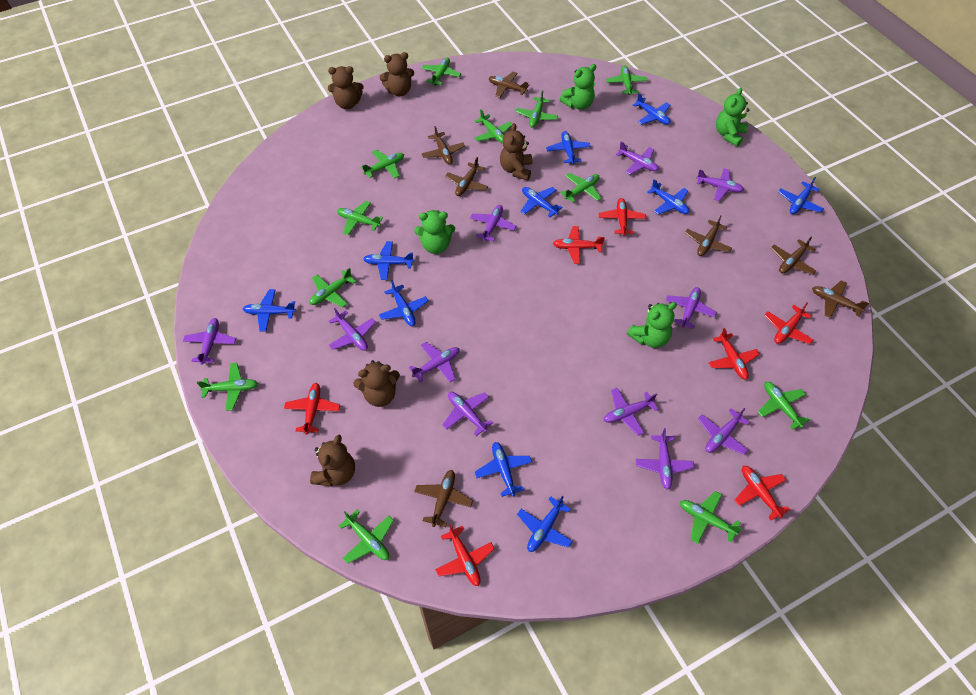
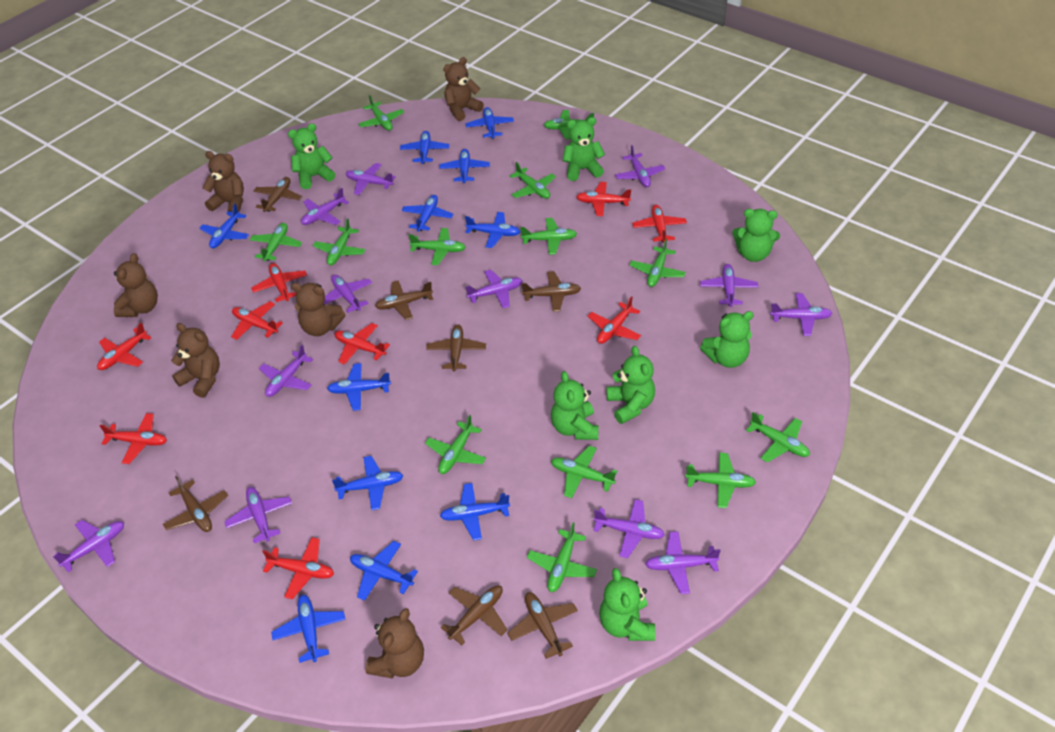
blue plane: [243,289,296,332] [363,241,414,280] [379,280,428,326] [475,442,532,497] [517,496,573,552] [521,187,563,217] [546,131,590,164] [633,93,670,125] [648,179,689,215] [778,177,824,214] = 10 -> [199,203,249,248] [271,595,346,663] [327,363,391,411] [332,456,404,510] [350,541,418,601] [400,131,449,164] [402,195,454,232] [439,149,490,183] [440,483,510,541] [465,212,520,248] [466,107,514,139] = 11
brown teddy bear: [310,435,355,486] [328,66,364,109] [353,360,400,407] [380,52,414,96] [500,123,532,181] = 5 -> [114,253,158,317] [171,323,220,398] [202,151,244,212] [291,283,346,336] [365,608,424,679] [443,57,484,121] = 6
green plane: [197,363,258,411] [309,268,356,307] [337,201,383,235] [339,510,394,563] [361,150,404,178] [421,57,461,85] [475,109,513,144] [515,90,558,127] [560,173,601,203] [606,66,648,95] [680,491,743,544] [758,382,810,430] = 12 -> [250,223,302,261] [313,218,366,265] [358,95,404,131] [409,228,466,265] [425,415,486,474] [510,162,556,199] [520,218,577,255] [527,522,597,592] [544,110,594,140] [551,446,617,498] [629,239,686,287] [685,452,756,508] [746,412,810,463] = 13
green teddy bear: [414,210,455,254] [560,64,596,110] [627,302,677,348] [716,88,749,147] = 4 -> [288,123,335,189] [551,371,599,440] [563,117,605,181] [599,568,655,641] [606,346,655,424] [700,311,754,368] [732,209,780,262] = 7
purple plane: [183,318,236,365] [329,308,376,351] [409,342,459,383] [442,392,493,436] [470,205,516,242] [604,388,658,436] [616,142,659,175] [636,428,694,490] [666,287,717,329] [697,168,744,201] [698,408,750,455] = 11 -> [53,520,124,572] [224,487,292,543] [259,345,313,397] [301,188,349,225] [324,275,372,313] [346,163,396,195] [465,270,523,308] [593,499,665,558] [615,145,666,187] [645,531,721,594] [700,264,758,307] [770,293,832,336] = 12
red plane: [284,383,340,435] [435,524,495,586] [553,226,605,264] [599,198,646,236] [708,328,760,380] [735,466,790,520] [764,303,813,344] = 7 -> [97,322,152,370] [100,413,167,464] [231,301,283,340] [251,263,307,302] [262,537,334,599] [335,323,390,365] [576,182,631,216] [588,296,641,344] [632,205,687,243] = 9

